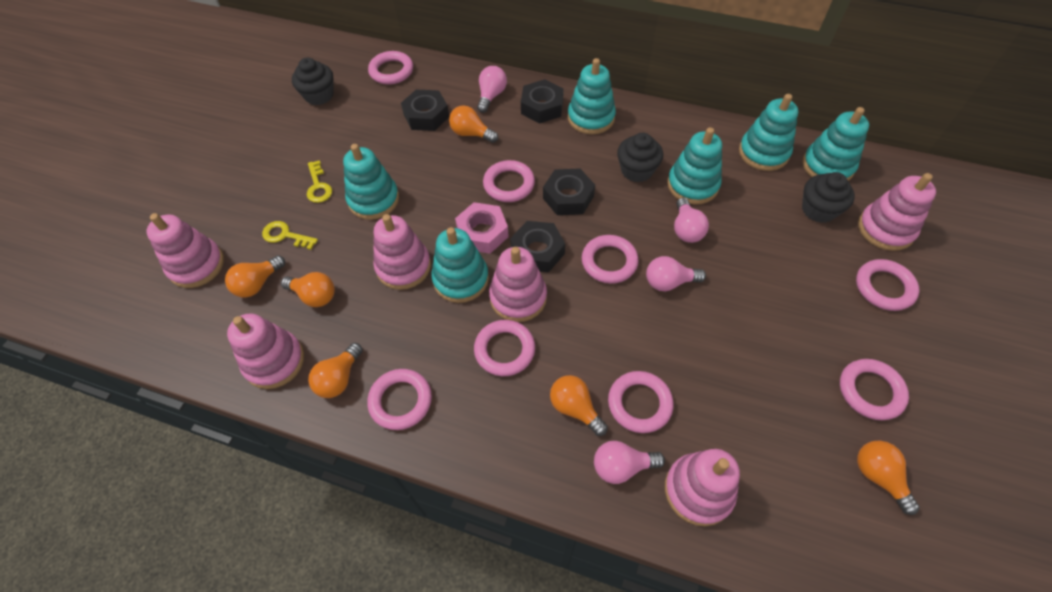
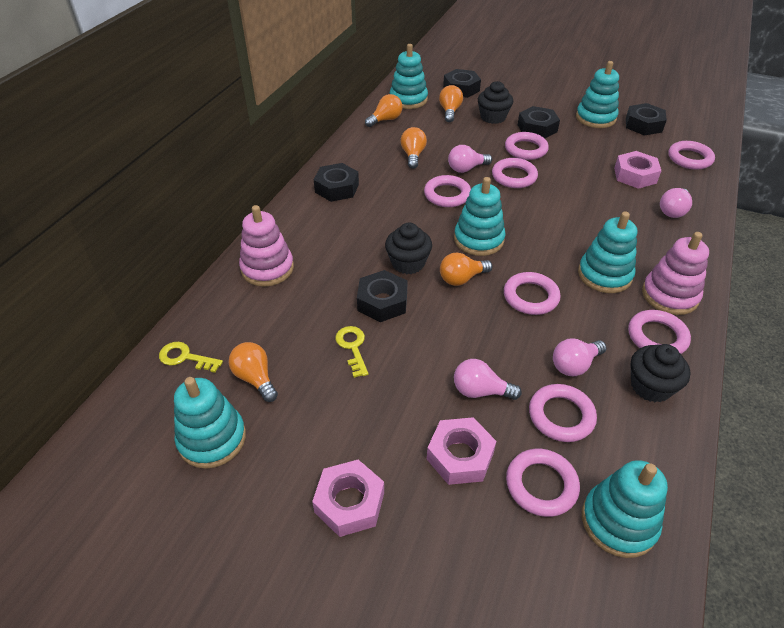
black nut: [401,90,449,131] [510,221,565,272] [521,79,564,123] [543,168,595,215] = 4 -> [314,163,359,202] [357,270,407,322] [443,69,481,98] [518,106,560,139] [626,103,667,136] = 5
orange light bulb: [225,255,285,298] [281,272,335,307] [308,343,363,398] [449,105,498,143] [550,375,608,436] [857,441,920,515] = 6 -> [229,342,278,402] [365,94,402,127] [400,127,427,169] [439,85,463,122] [440,252,493,286] = 5
pink nut: [455,202,509,254] = 1 -> [312,460,384,537] [427,417,496,485] [614,151,661,189] = 3
pink stacking toy: [146,213,224,288] [227,313,304,389] [373,214,431,290] [489,247,547,322] [665,449,740,526] [858,173,936,251] = 6 -> [239,205,294,287] [642,232,709,315] = 2

